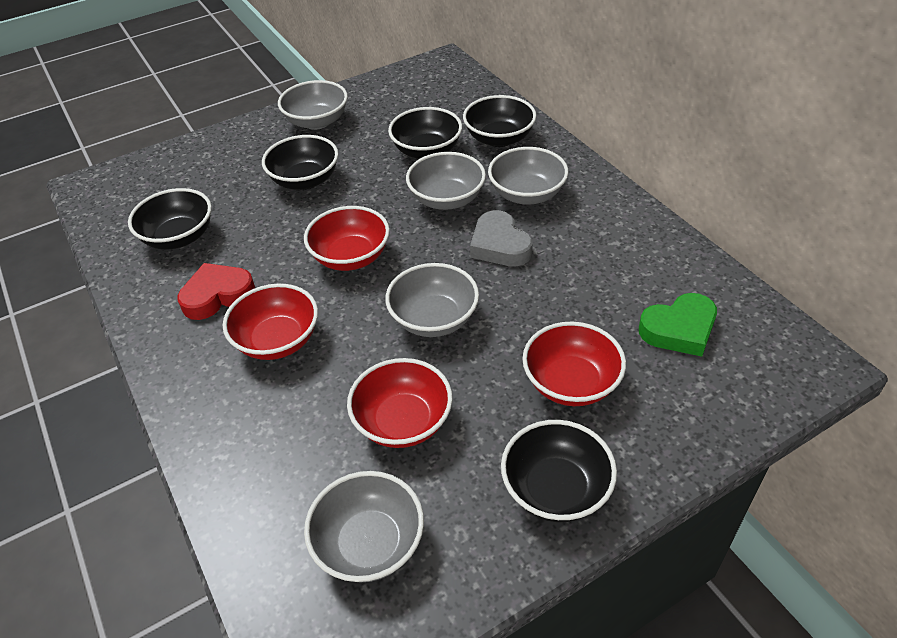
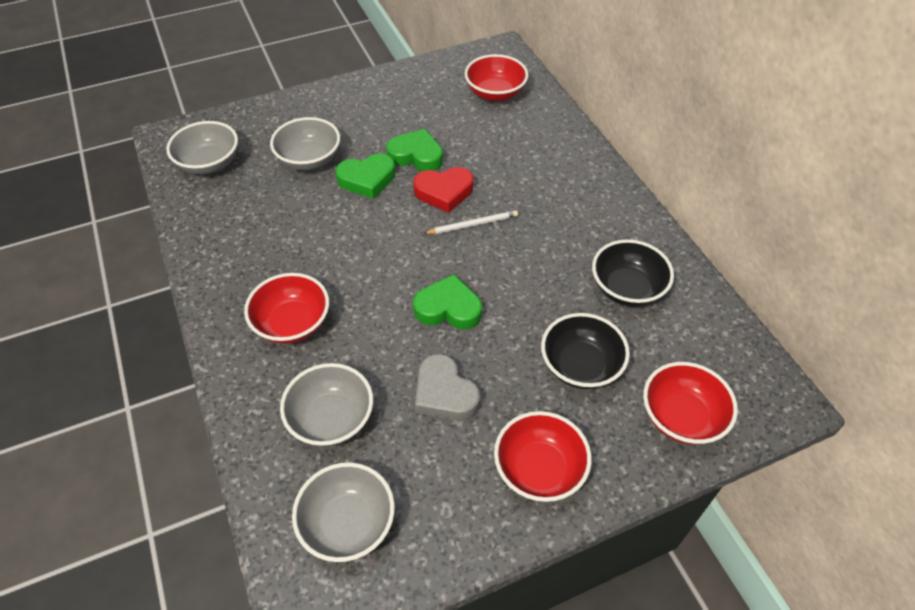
black bowl: [128,188,212,249] [262,135,338,190] [388,107,462,159] [463,95,536,147] [501,420,617,522] = 5 -> [541,313,630,389] [592,239,674,307] = 2
green heart: [639,293,717,357] = 1 -> [336,154,395,199] [386,129,443,171] [413,274,482,330] = 3
grey bowl: [278,80,348,130] [304,471,424,582] [385,263,479,337] [406,152,486,210] [488,147,568,205] = 5 -> [166,121,238,174] [270,117,340,170] [280,363,373,447] [292,462,395,562] = 4
white pencil: none = 0 -> [423,210,518,234] = 1

